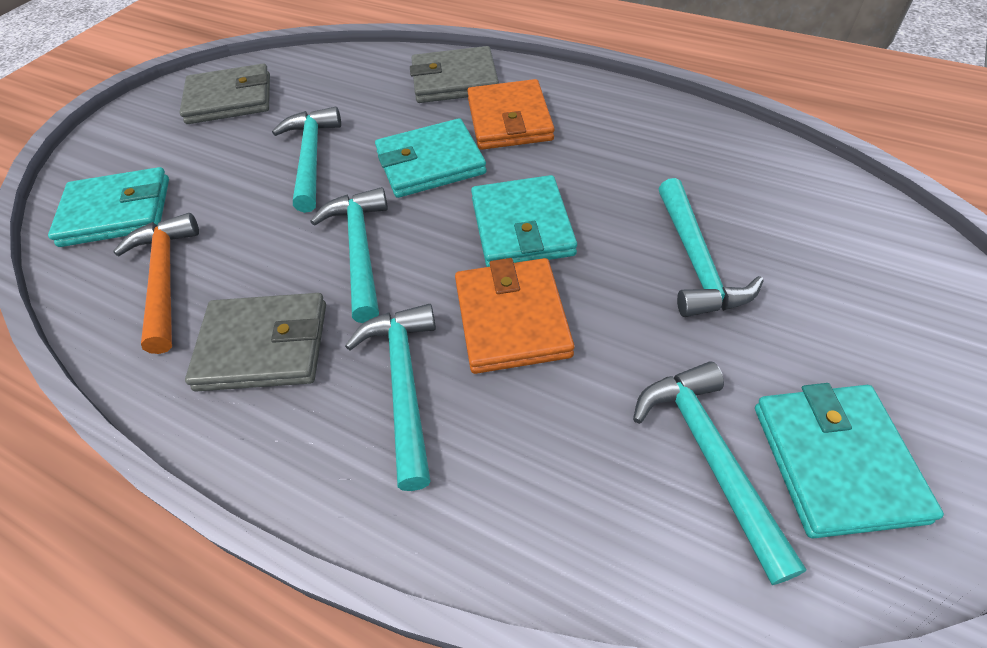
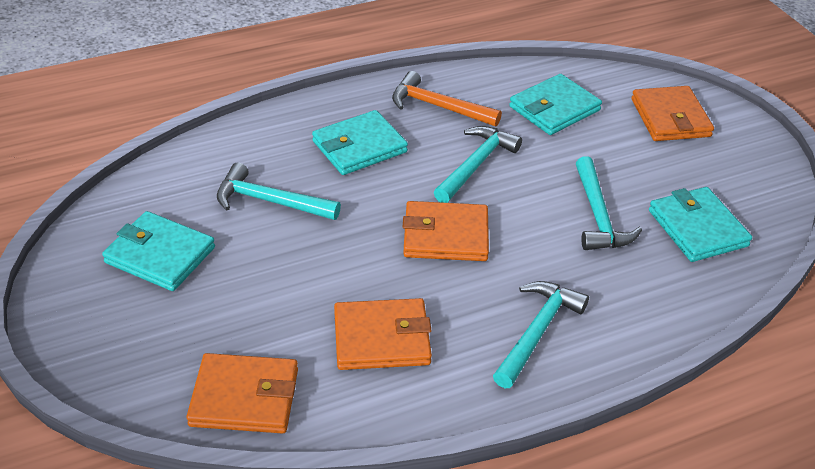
grey wallet: [180,64,270,124] [185,293,326,392] [410,46,499,103] = 3 -> none = 0
orange wallet: [455,258,575,374] [467,79,555,150] = 2 -> [186,353,298,433] [334,298,432,370] [403,201,489,261] [631,86,714,141] = 4
turquoise hammer: [272,107,341,213] [310,187,388,323] [345,304,436,491] [633,361,807,585] [658,178,763,317] = 5 -> [217,162,341,220] [434,126,522,203] [493,281,589,388] [576,156,642,250] = 4

